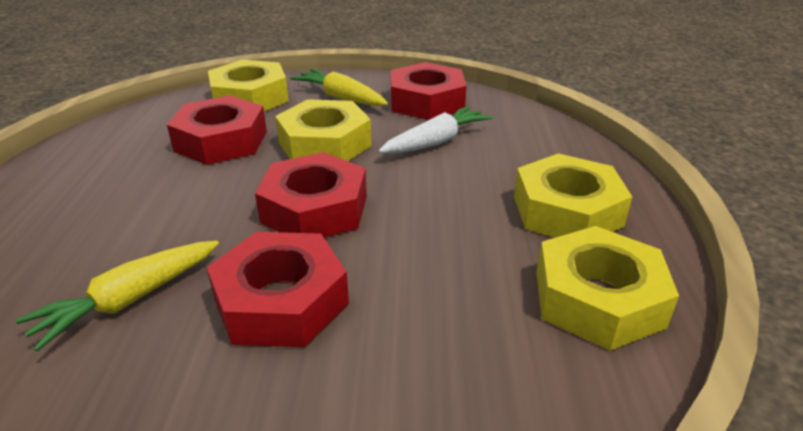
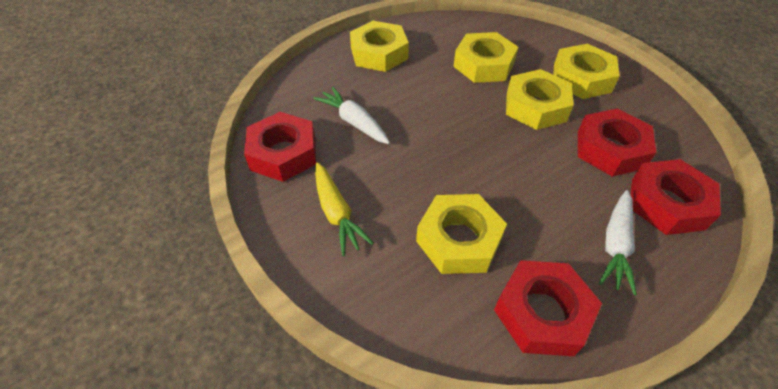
white carrot: [379,106,493,154] = 1 -> [313,87,390,144] [599,190,637,295] = 2
yellow carrot: [16,241,219,351] [291,69,388,106] = 2 -> [315,162,374,256] = 1
yellow nut: [208,60,289,111] [275,99,372,161] [514,153,632,238] [536,226,679,351] = 4 -> [350,21,409,72] [416,194,507,274] [453,32,518,83] [506,69,574,130] [554,44,620,99] = 5

